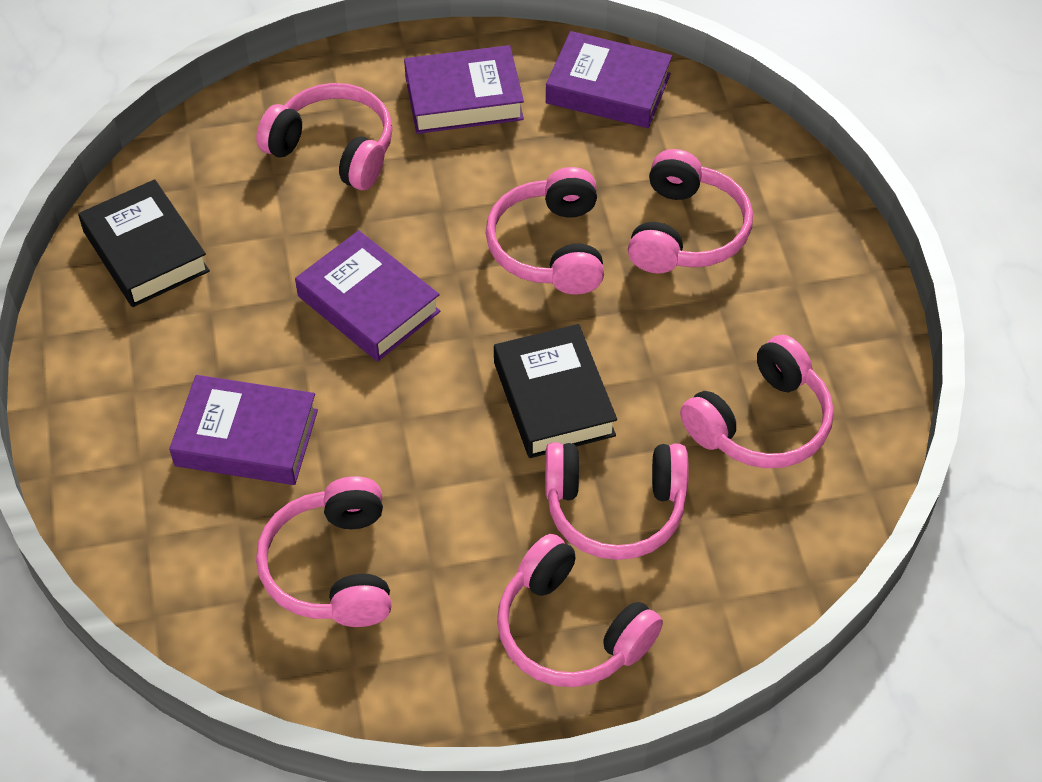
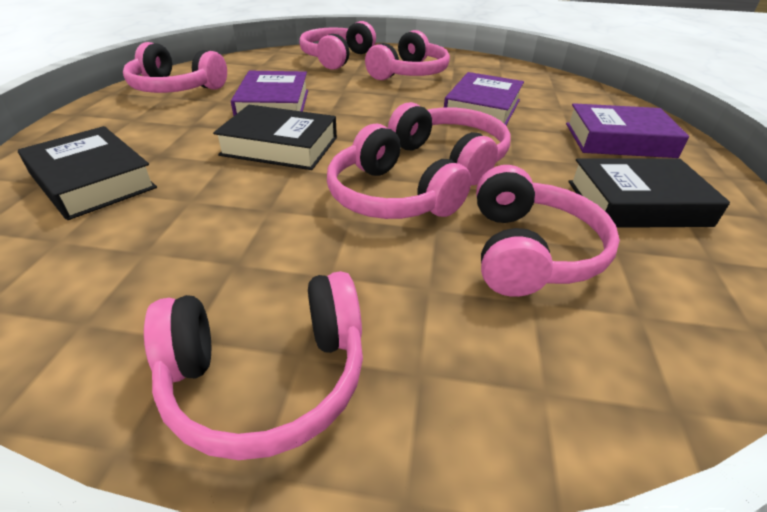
black book: [78,179,210,307] [494,324,617,458] = 2 -> [18,126,157,220] [213,105,337,170] [568,158,730,228] = 3
purple book: [169,375,318,485] [295,230,440,362] [404,45,524,134] [546,31,672,128] = 4 -> [231,71,308,116] [444,72,524,125] [566,103,689,158] = 3

